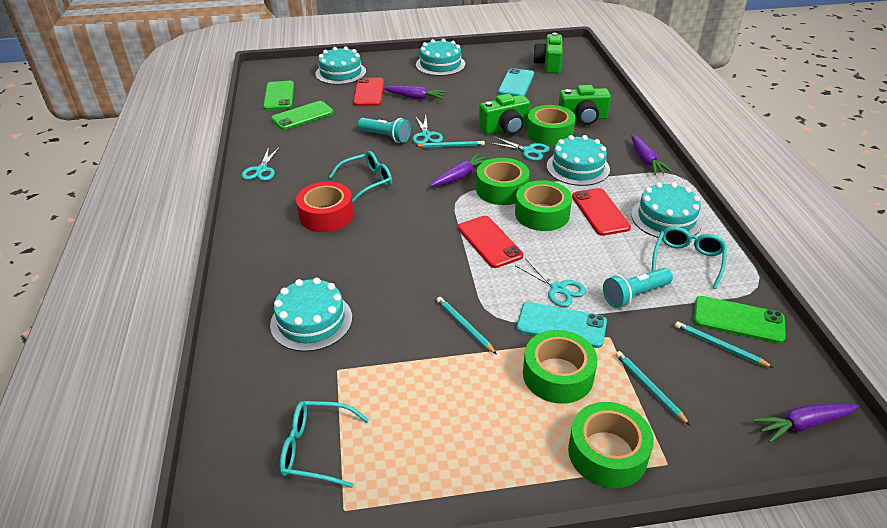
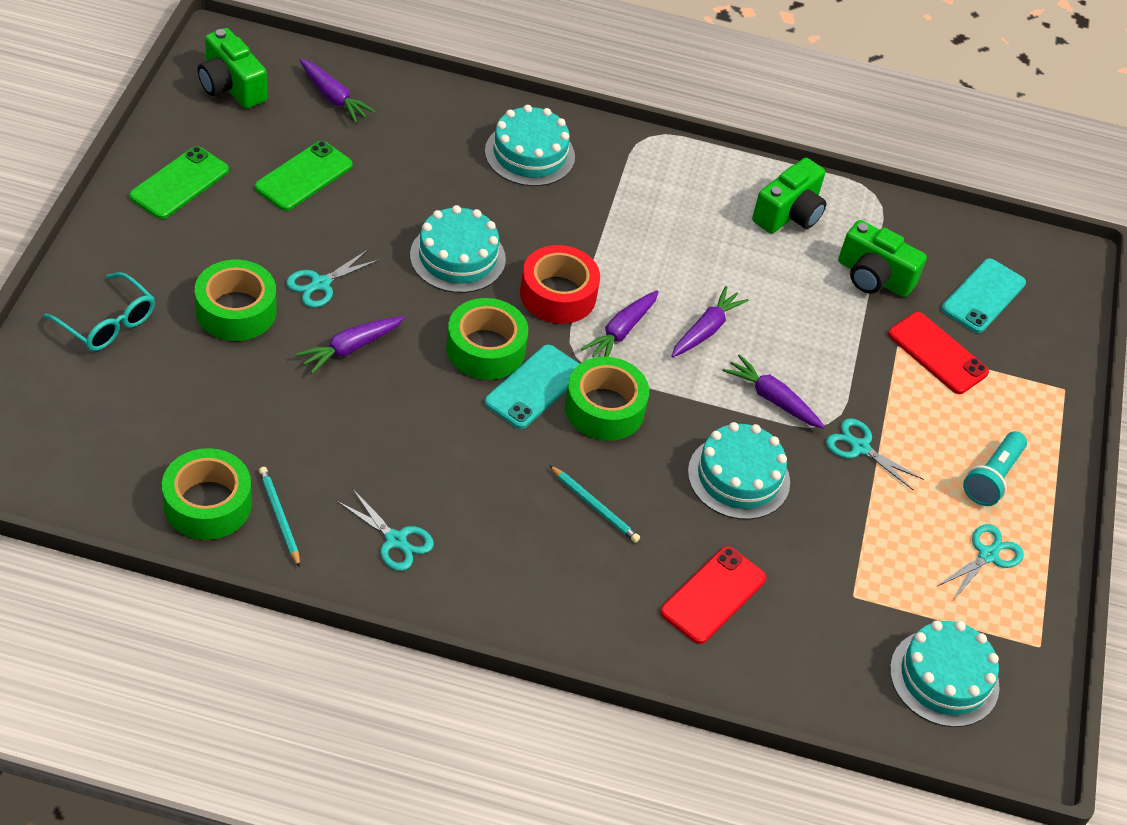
green phone: [263,81,294,110] [271,101,334,130] [693,296,786,343] = 3 -> [129,146,229,219] [255,141,353,211] = 2
green tape: [476,158,530,205] [515,180,572,231] [523,330,598,404] [527,105,575,145] [568,402,654,488] = 5 -> [162,448,252,540] [195,260,276,341] [446,298,528,380] [565,357,649,441] = 4
purple carrot: [383,86,446,100] [430,153,487,187] [631,135,672,175] [753,404,859,443] = 4 -> [296,316,405,374] [299,58,376,123] [581,290,659,357] [672,286,749,357] [723,354,825,429] = 5
red phone: [353,77,384,106] [458,216,523,268] [572,188,631,236] = 3 -> [660,546,766,644] [888,312,989,394] = 2
turquoise cake: [270,277,352,352] [315,46,366,85] [416,39,465,76] [547,135,610,186] [631,182,703,238] = 5 -> [410,205,506,293] [485,105,575,186] [688,422,790,520] [890,620,1000,727] = 4
turquoise flashlight: [358,118,411,143] [603,268,673,308] = 2 -> [963,431,1027,506] = 1
turquoise glasses: [280,401,369,488] [329,151,392,202] [652,227,727,289] = 3 -> [44,272,155,351] = 1
turquoise pencil: [415,141,485,148] [437,297,497,355] [615,351,690,425] [675,321,774,368] = 4 -> [259,467,300,568] [549,465,640,543] = 2

